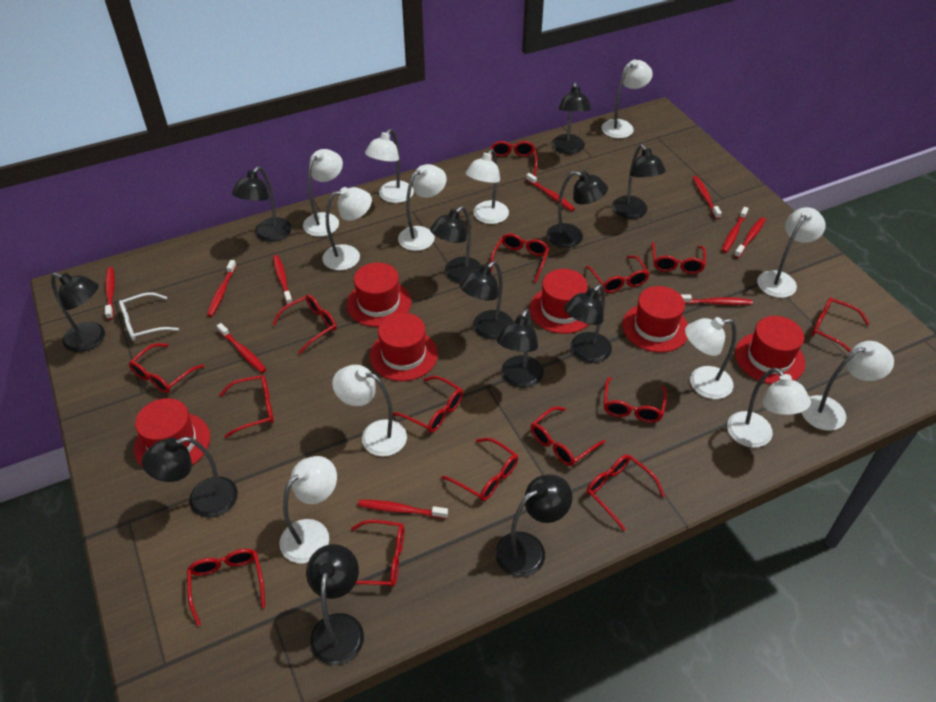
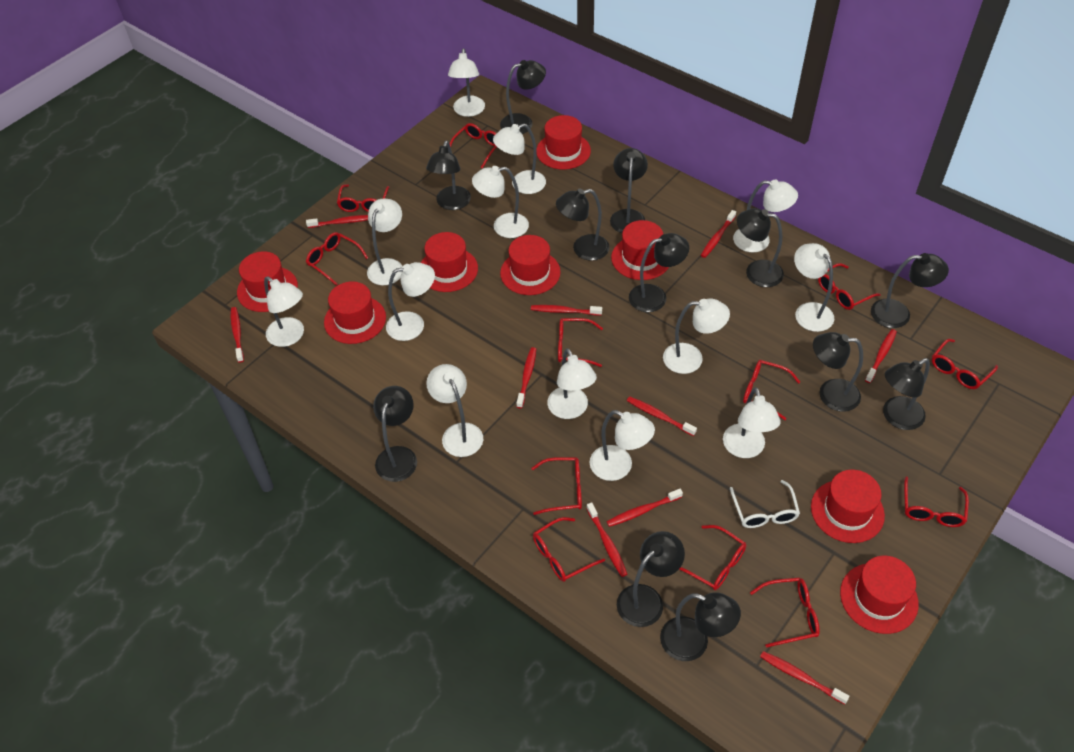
red glasses: [129,343,204,393] [187,549,265,626] [219,375,274,438] [272,294,337,354] [351,520,404,587] [393,376,463,433] [442,438,518,501] [490,141,538,177] [490,233,549,283] [530,407,606,466] [585,255,650,293] [586,454,665,531] [603,377,667,423] [652,242,706,274] [811,297,869,353] = 15 -> [306,232,368,285] [337,184,389,212] [449,123,497,169] [532,457,582,515] [533,517,605,582] [558,318,603,367] [679,525,746,590] [743,360,800,420] [750,578,820,648] [818,263,881,310] [904,477,969,527] [932,339,998,389] = 12
red hat: [134,398,210,467] [346,262,411,327] [370,313,438,381] [529,269,589,334] [622,286,688,352] [735,316,805,384] = 6 -> [237,251,298,312] [324,281,386,344] [421,232,478,292] [500,235,561,295] [536,115,591,169] [611,220,669,280] [811,470,885,543] [840,556,919,634] = 8
white lamp: [279,456,337,563] [303,149,343,237] [322,187,372,270] [332,365,407,456] [365,129,414,203] [398,164,447,251] [465,149,509,224] [601,60,653,138] [685,317,737,399] [727,368,811,448] [757,207,826,298] [801,341,894,431] = 12 -> [264,277,304,347] [367,198,403,285] [386,262,435,341] [426,364,483,457] [448,48,485,117] [472,166,529,238] [493,124,546,194] [547,348,597,419] [590,410,655,481] [663,299,730,374] [723,387,781,458] [733,179,798,252] [794,243,834,332] = 13

